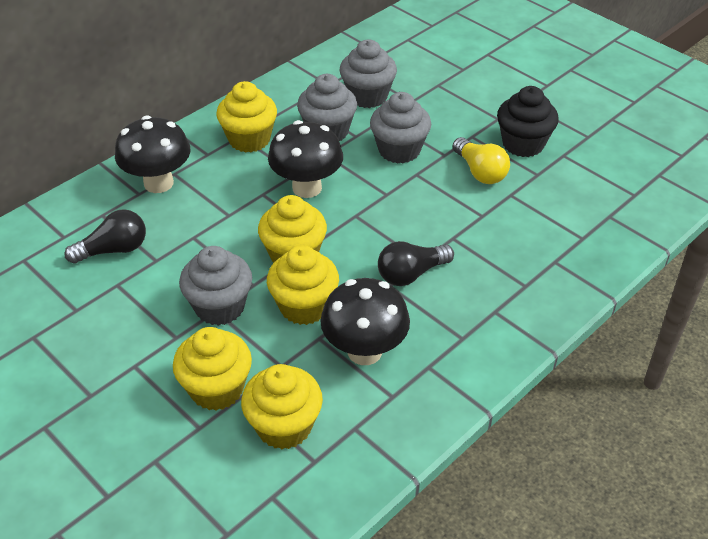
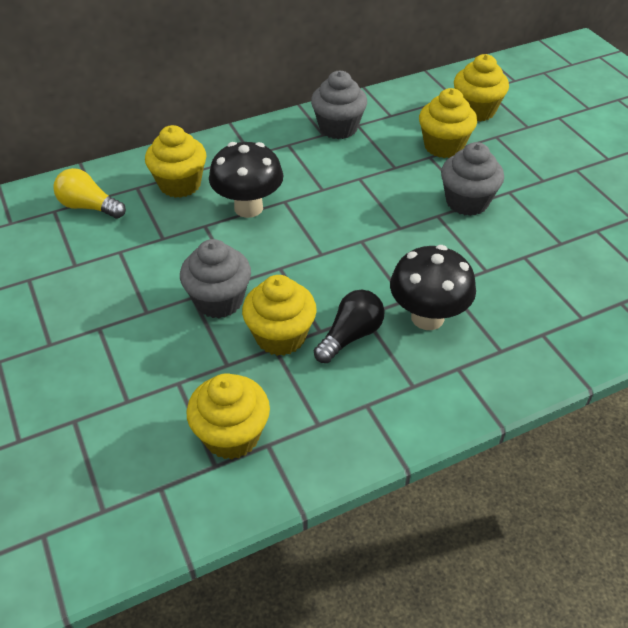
black cupcake: [497,86,559,157] = 1 -> none = 0
black light bulb: [64,209,146,264] [378,241,454,286] = 2 -> [314,290,385,363] = 1
black mushroom: [115,116,190,193] [268,120,343,198] [321,278,410,365] = 3 -> [209,142,283,218] [390,245,476,330] = 2
grey cupcake: [179,246,252,326] [297,74,357,141] [340,39,397,108] [370,92,431,164] = 4 -> [180,239,251,318] [311,71,367,139] [441,142,504,216] = 3

